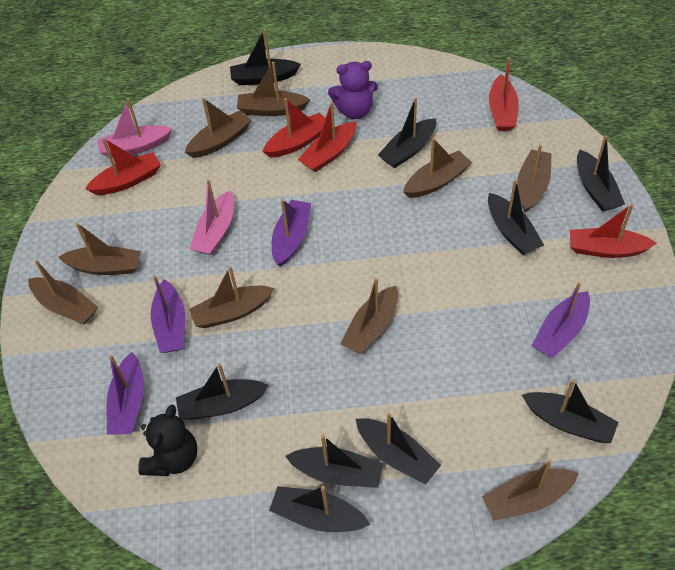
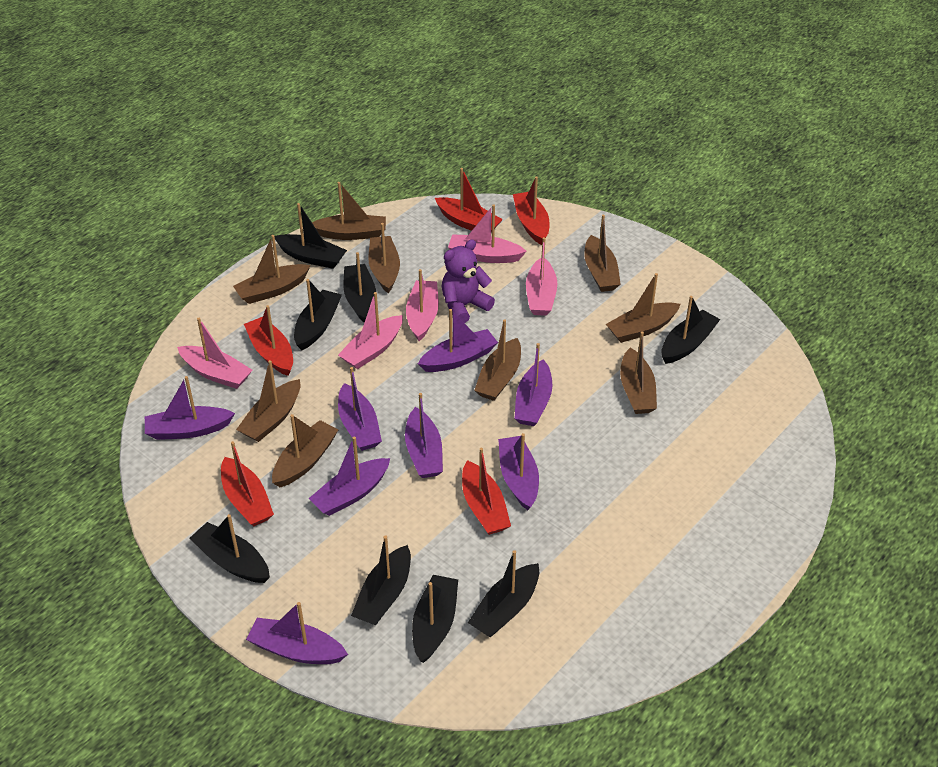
black boat: [176,363,269,420] [230,29,301,85] [269,486,371,532] [285,435,384,487] [356,412,441,485] [378,98,436,168] [488,179,544,255] [522,379,618,443] [577,135,625,212] = 9 -> [189,514,270,583] [274,203,347,269] [294,279,342,350] [344,252,376,323] [351,536,411,625] [412,575,458,663] [468,550,539,637] [662,296,720,364] = 8
black teddy bear: [138,405,197,476] = 1 -> none = 0
pink boat: [97,98,173,158] [190,180,234,255] = 2 -> [177,318,252,389] [338,292,403,369] [406,269,439,341] [448,205,527,263] [526,237,558,316] = 5
purple boat: [107,352,144,435] [151,275,185,353] [272,199,311,267] [532,282,590,358] = 4 -> [145,376,235,440] [246,602,348,664] [309,437,390,516] [338,367,382,451] [405,393,443,478] [418,309,498,372] [498,433,539,510] [514,343,553,426] = 8

